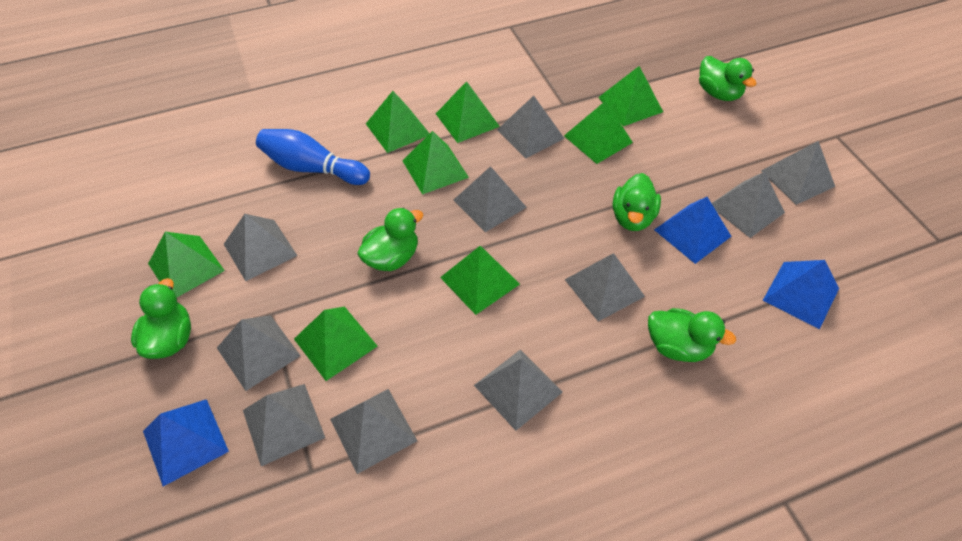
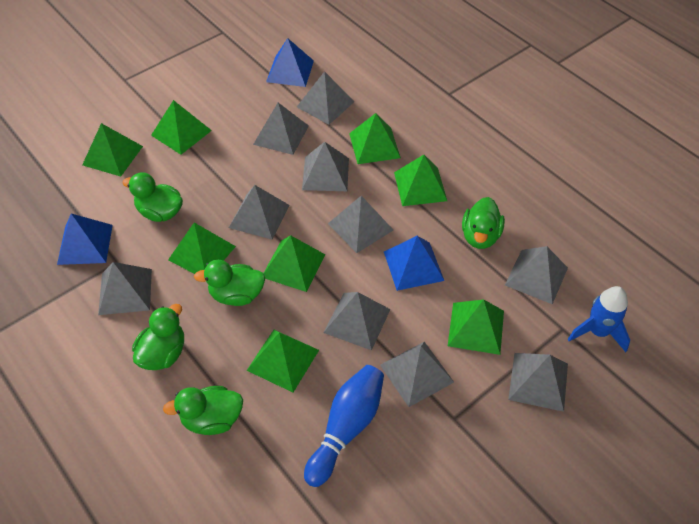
blue rocket: none = 0 -> [568,286,630,352] = 1

